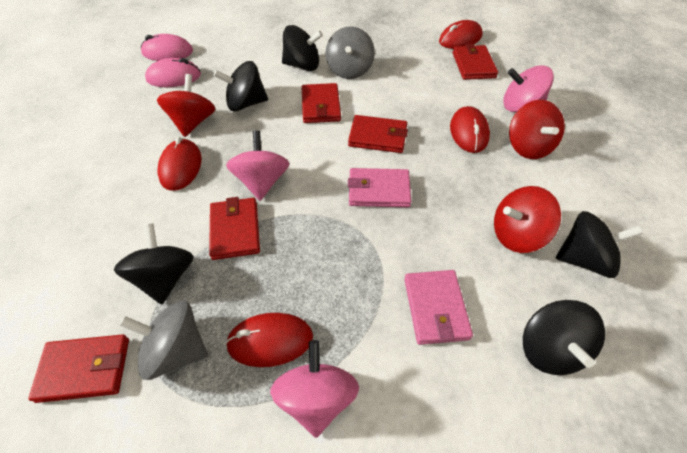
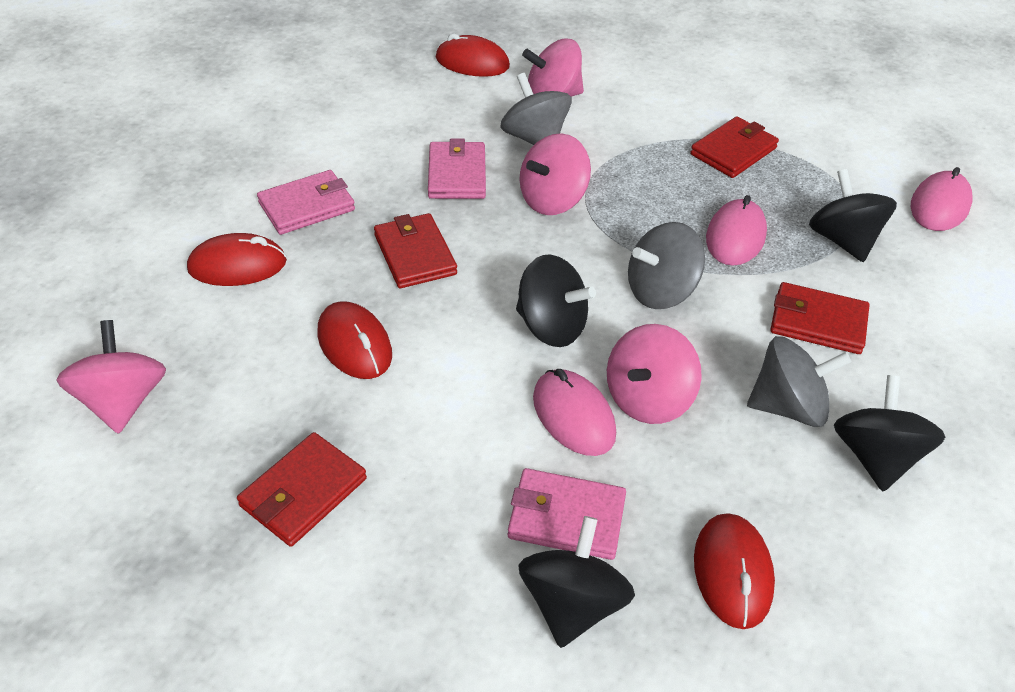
black spinning top: [114,223,194,304] [214,61,268,111] [282,25,323,71] [523,300,605,375] [556,211,643,278] = 5 -> [516,254,596,347] [518,516,635,648] [809,169,897,262] [834,375,945,491] = 4
grey spinning top: [120,300,208,380] [326,26,375,79] = 2 -> [500,73,572,145] [628,222,705,309] [747,336,852,427] = 3
pink mouse: [141,34,193,61] [145,58,201,87] = 2 -> [533,369,616,456] [706,195,767,266] [911,167,972,231] = 3
pink spinning top: [226,131,289,201] [270,340,359,438] [503,65,554,112] = 3 -> [56,320,166,434] [519,133,591,215] [522,39,584,97] [607,324,702,424] = 4
pink wallet: [348,168,411,207] [404,270,473,345] = 2 -> [257,170,355,235] [428,138,486,199] [508,468,626,560] = 3
red spinning top: [157,74,215,137] [494,186,561,253] [509,100,565,159] = 3 -> none = 0
red wallet: [29,334,129,403] [209,197,260,260] [302,83,341,123] [348,115,408,153] [453,44,498,80] = 5 -> [237,432,367,547] [374,213,457,288] [690,116,779,178] [770,282,870,354] = 4

